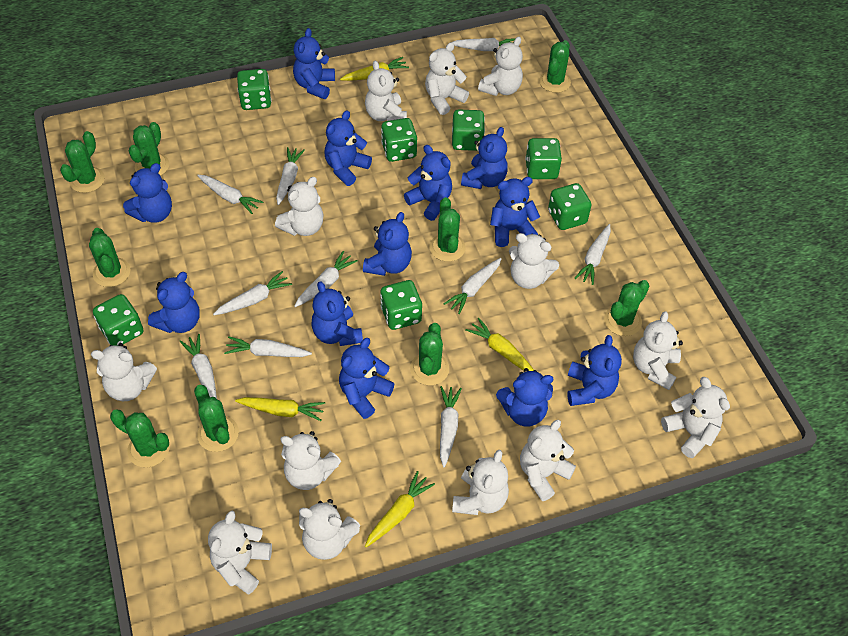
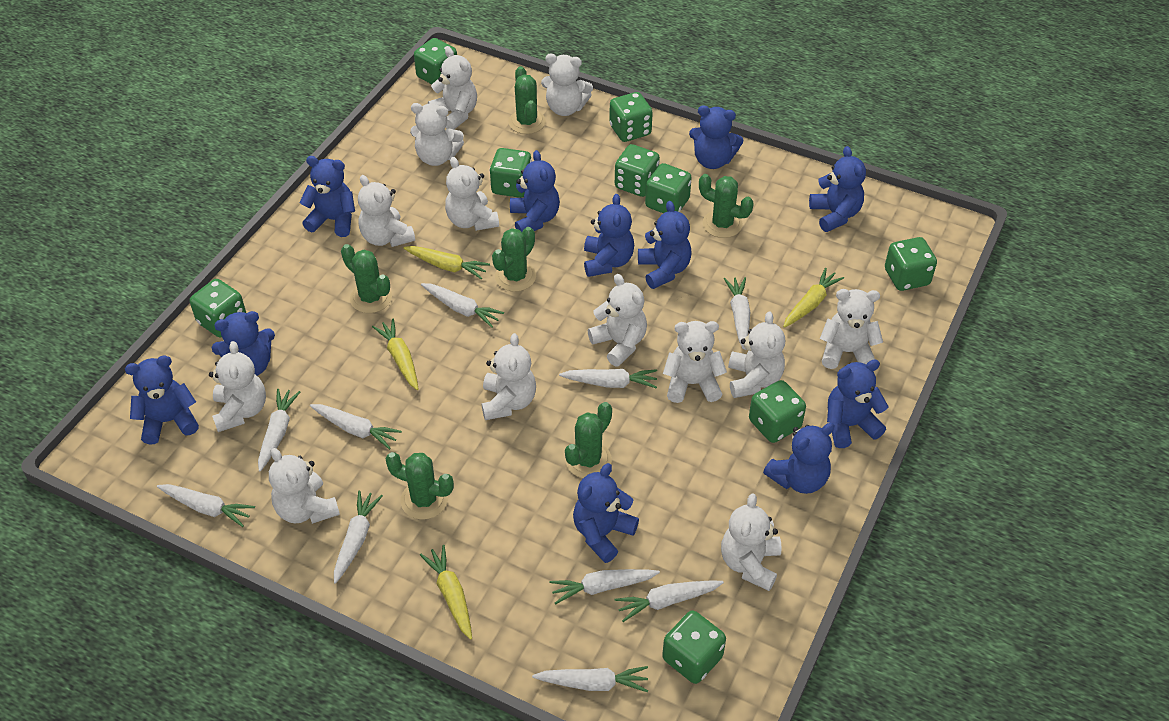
blue teddy bear: [123,163,172,223] [148,272,200,333] [293,28,335,99] [311,281,363,346] [324,111,372,186] [339,338,395,419] [363,212,412,276] [404,145,452,221] [461,127,508,189] [490,177,540,247] [496,368,553,426] [567,335,622,406] = 12 -> [125,355,199,444] [212,311,275,376] [299,156,355,237] [510,150,560,232] [573,463,639,563] [584,194,634,277] [638,201,692,289] [689,105,743,169] [763,423,835,494] [809,146,866,232] [827,360,889,448] = 11
green cactus: [60,131,105,193] [89,228,130,287] [110,409,170,468] [129,122,169,176] [194,385,239,452] [410,323,449,385] [430,197,466,262] [539,40,571,93] [604,280,649,336] = 9 -> [341,244,392,313] [385,452,454,520] [492,227,536,292] [509,66,546,134] [565,402,612,478] [699,174,754,238] = 6
green dice: [93,294,143,346] [237,69,272,110] [380,280,422,330] [381,118,417,162] [452,109,485,151] [525,138,562,179] [548,183,592,230] = 7 -> [190,279,246,337] [414,38,457,84] [490,148,532,198] [609,92,653,142] [615,144,660,197] [645,163,692,214] [662,610,726,684] [749,380,806,443] [885,237,937,291] = 9

